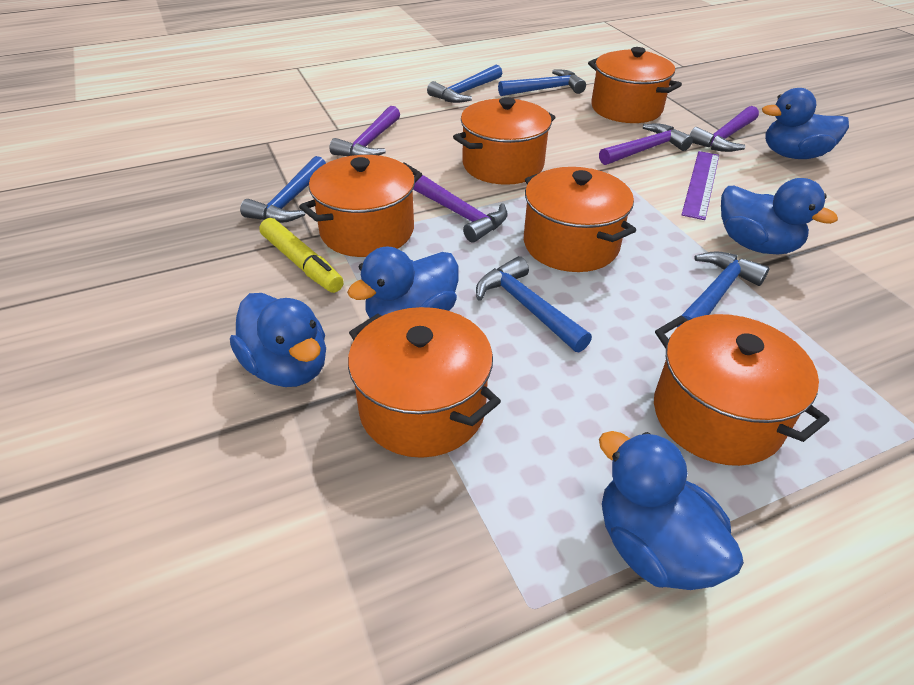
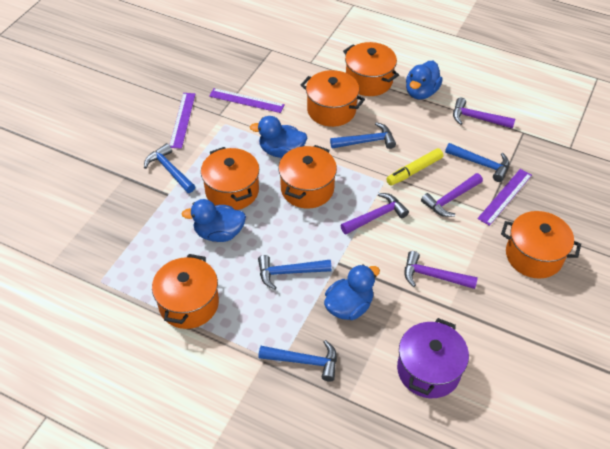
blue duck: [230,293,326,387] [347,247,459,318] [599,431,744,590] [721,178,838,255] [762,88,849,159] = 5 -> [182,199,246,242] [250,116,307,158] [324,264,380,320] [406,61,443,100] = 4
purple pot: none = 0 -> [397,318,469,398] = 1
purple ruler: [681,151,719,220] = 1 -> [170,93,195,149] [209,88,285,113] [477,169,532,226] = 3

